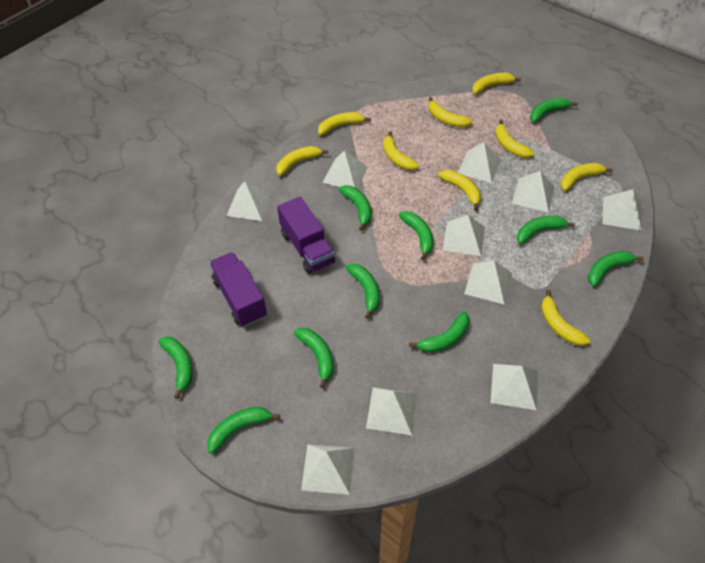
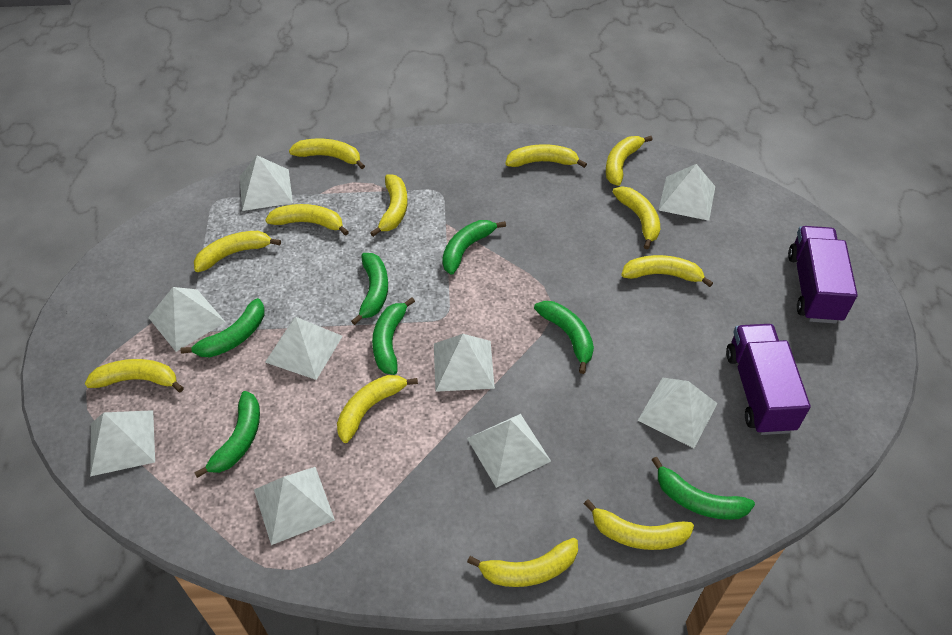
green banana: [158,337,193,399] [207,407,280,454] [294,328,333,388] [338,185,371,231] [346,264,380,319] [399,211,433,260] [409,311,469,353] [517,216,575,244] [530,98,578,123] [588,251,644,287] = 10 -> [180,298,264,357] [194,391,260,478] [351,253,388,325] [372,297,415,375] [442,220,506,275] [534,301,594,374] [652,457,755,520] = 7
white pyramid: [227,181,272,221] [301,444,354,495] [322,150,368,189] [366,387,417,435] [442,215,485,256] [458,142,501,183] [464,261,512,305] [491,364,538,410] [512,171,555,212] [602,189,642,231] = 10 -> [90,410,155,476] [148,287,225,352] [240,155,293,211] [254,467,335,545] [265,317,343,380] [434,334,495,392] [467,414,551,488] [638,377,718,448] [659,164,715,221] = 9
yellow banana: [276,146,328,176] [318,112,371,135] [383,131,419,170] [429,97,473,127] [438,170,481,211] [472,73,521,94] [495,120,534,158] [541,290,590,346] [561,163,613,191] = 9 -> [85,359,184,393] [194,231,281,272] [265,204,349,236] [289,139,365,169] [337,375,418,443] [370,174,408,237] [467,538,578,587] [505,144,587,168] [584,499,694,550] [606,136,653,186] [612,186,660,250] [621,255,713,287] = 12

